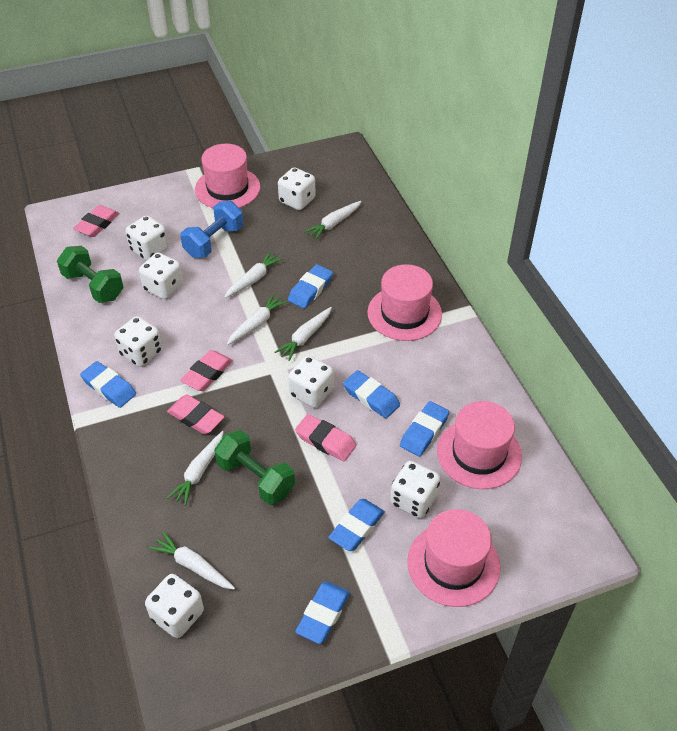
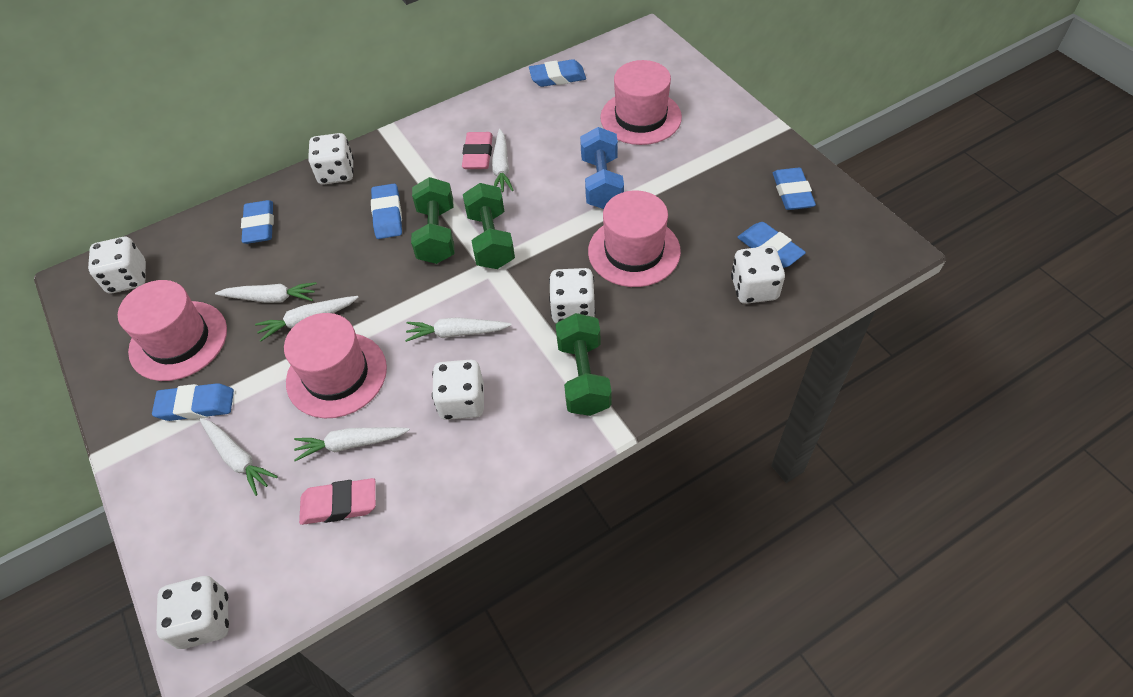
green dumbbell: [57,246,124,303] [214,430,295,505] = 2 -> [411,177,455,264] [463,183,515,269] [555,313,612,416] = 3
pink eraser: [73,205,119,237] [167,394,224,434] [180,350,233,391] [295,414,357,461] = 4 -> [299,478,376,525] [462,132,493,169] = 2
white dice: [114,316,162,367] [126,215,169,261] [139,253,183,299] [145,574,204,638] [278,168,316,210] [288,355,334,408] [390,461,440,518] = 7 -> [88,237,146,293] [156,576,229,649] [308,133,354,185] [432,360,484,420] [549,268,596,323] [731,246,785,304] = 6

